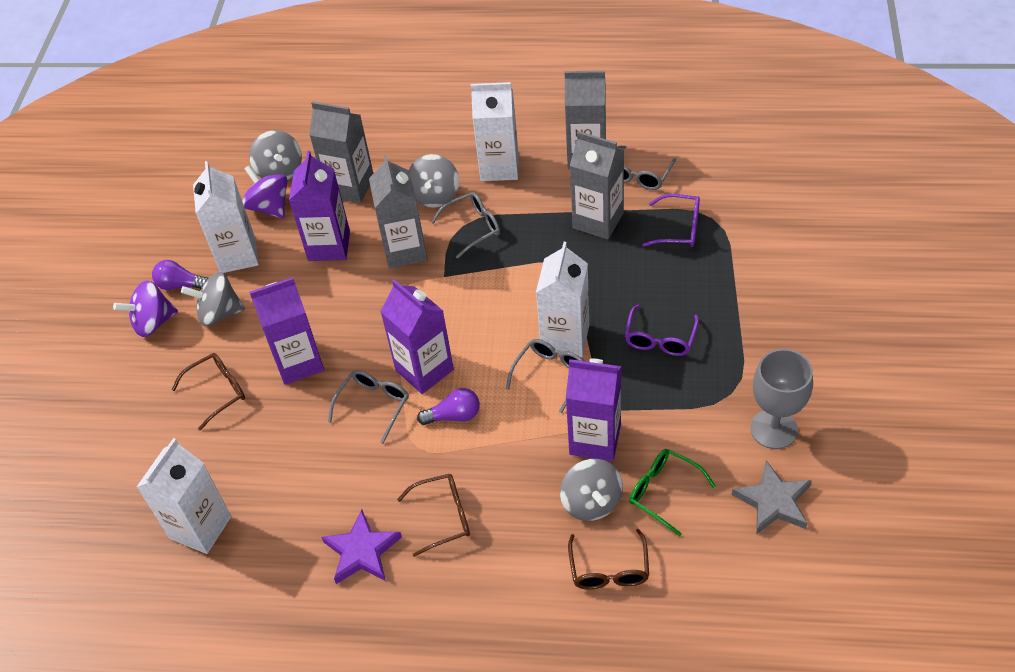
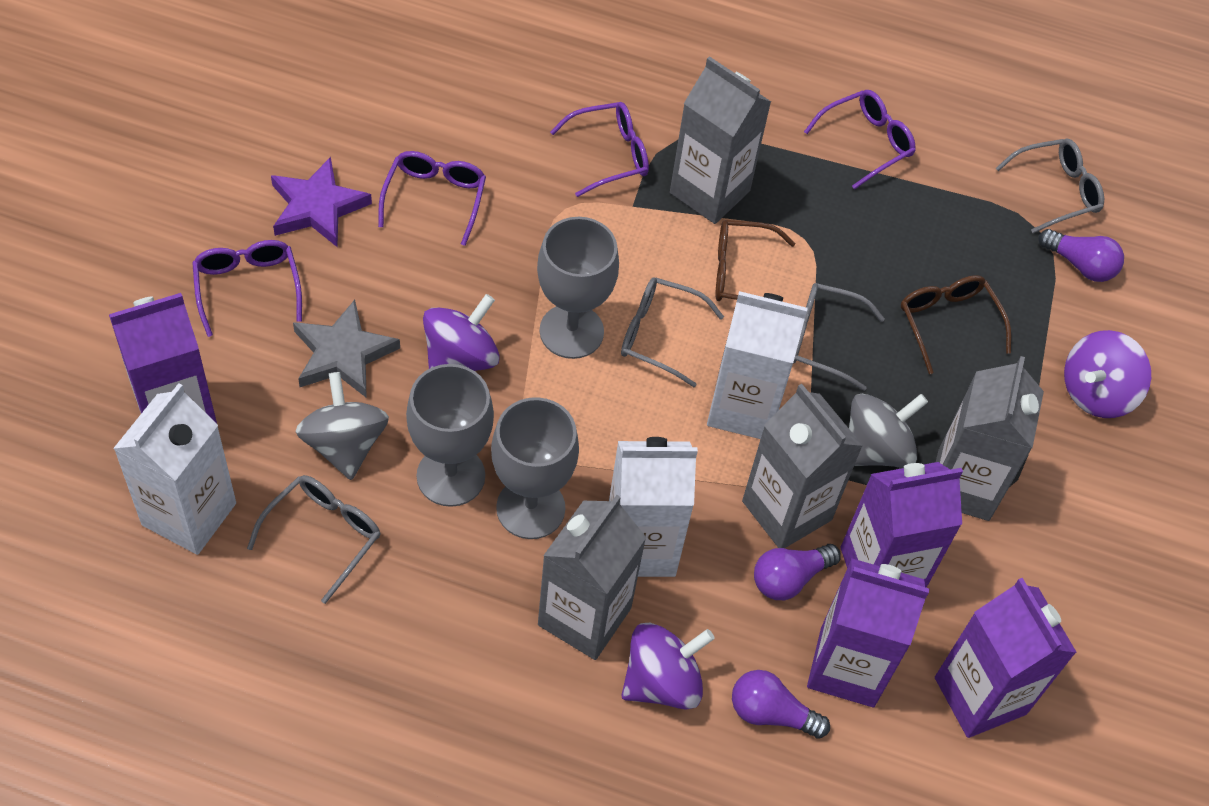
brown glasses: [171,353,245,430] [397,474,470,557] [568,529,649,590] = 3 -> [716,220,795,301] [901,275,1011,374] = 2
green glasses: [629,449,716,536] = 1 -> none = 0
grey goblet: [751,349,813,449] = 1 -> [406,364,494,507] [491,397,579,539] [537,217,619,359] = 3
grey spinning top: [181,272,245,326] [249,130,302,180] [409,154,459,208] [560,459,623,521] = 4 -> [295,372,389,480] [849,394,928,468] = 2
purple glasses: [625,305,699,356] [642,194,700,247] = 2 -> [192,240,302,337] [378,151,486,246] [550,102,649,197] [804,90,916,190] = 4
purple light bulb: [152,260,209,290] [417,388,480,425] = 2 -> [732,670,830,739] [754,544,841,600] [1039,229,1124,282] = 3
purple spinning top: [113,280,178,337] [242,165,287,219] = 2 -> [423,294,500,371] [621,623,715,710] [1064,330,1151,418] = 3
white carton: [137,438,231,554] [193,161,259,273] [471,82,519,181] [536,242,589,357] = 4 -> [113,383,236,555] [609,437,698,577] [707,291,808,439] = 3

